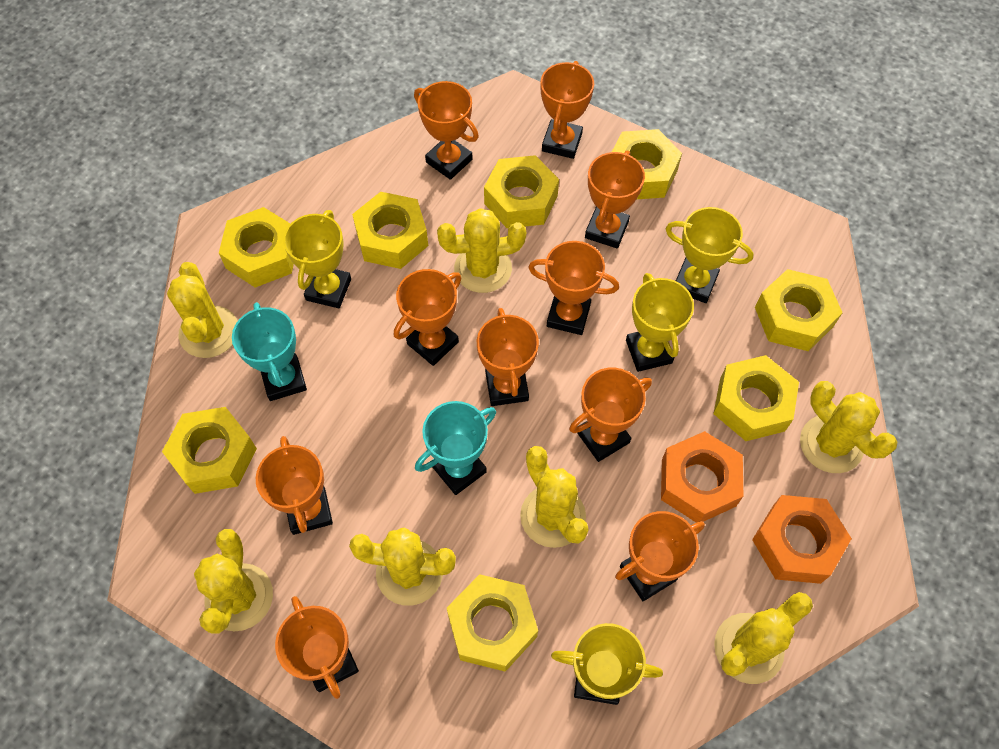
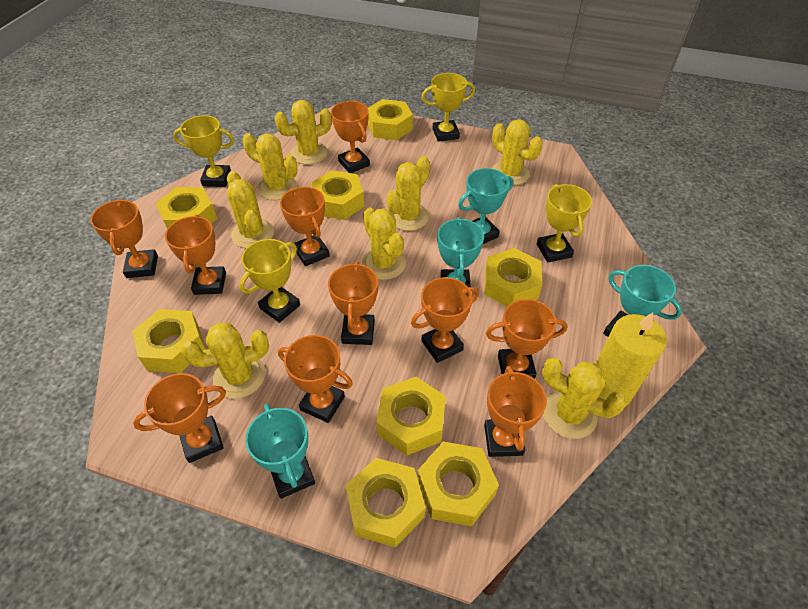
orange nut: [661,431,743,523] [752,495,852,584] = 2 -> none = 0
turquoise trophy: [232,302,307,401] [415,401,496,495] = 2 -> [245,404,315,498] [437,217,484,287] [458,168,513,244] [603,265,682,337] = 4
yellow cactus: [167,262,237,358] [194,529,273,634] [349,527,456,606] [437,208,526,293] [520,446,589,548] [714,592,813,684] [800,381,897,473] = 7 -> [181,323,269,399] [227,171,274,248] [243,133,298,200] [275,100,332,165] [362,208,406,280] [387,156,430,231] [492,119,543,185] [542,357,627,439] = 8
yellow candle: none = 0 -> [595,312,667,407] = 1

